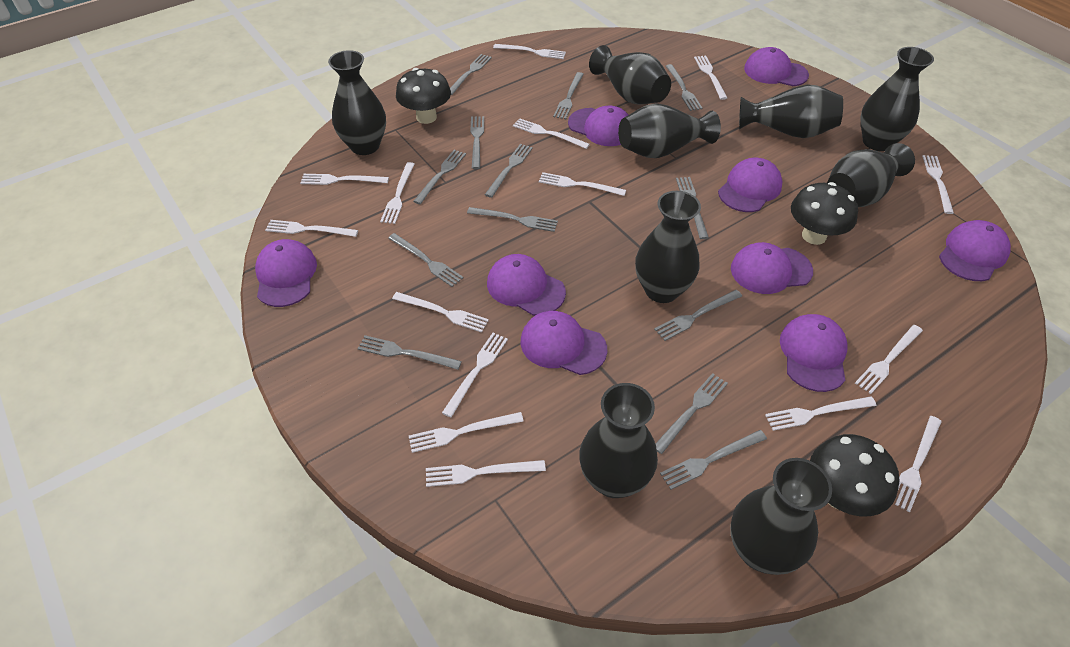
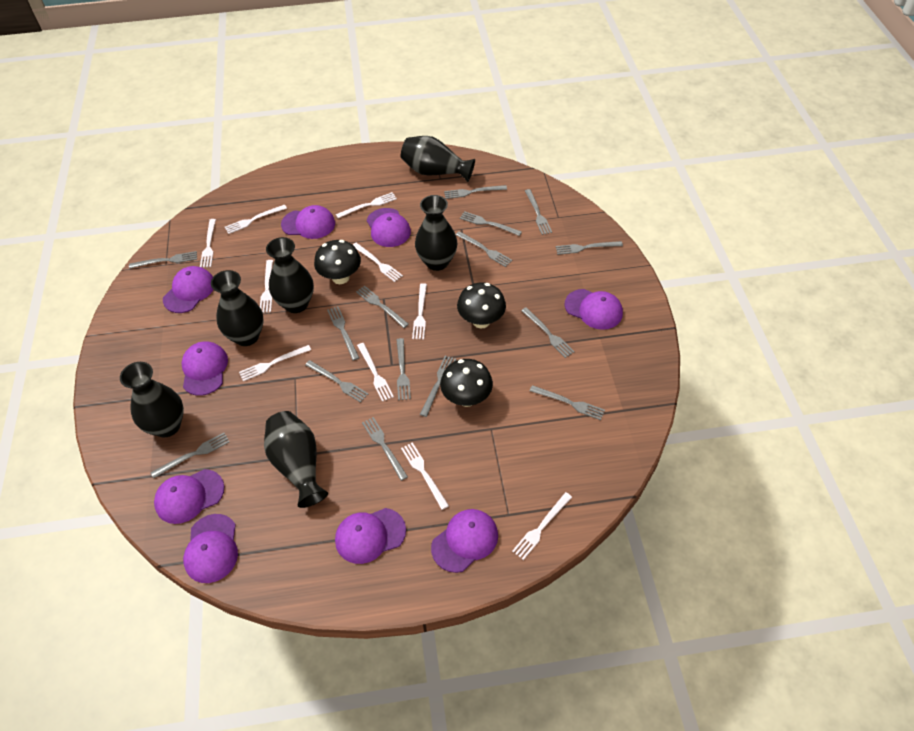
black vase: [328,50,386,155] [579,383,658,498] [589,45,671,104] [618,103,721,158] [635,191,701,303] [730,458,832,575] [739,84,843,138] [827,143,915,207] [860,47,934,151] = 9 -> [120,362,184,437] [211,270,264,346] [264,411,328,508] [266,237,314,313] [401,136,475,182] [415,195,457,271] = 6
grey fork: [357,335,462,370] [388,233,463,287] [413,150,466,204] [450,54,492,95] [467,207,558,232] [470,116,484,169] [485,144,533,198] [553,72,584,119] [654,290,742,341] [656,373,728,454] [660,430,767,490] [666,64,702,111] [676,177,709,239] = 13 -> [129,251,197,269] [150,433,229,479] [305,360,368,403] [327,306,359,360] [356,285,409,328] [362,417,408,481] [396,338,411,400] [420,356,456,417] [444,185,507,199] [455,231,512,267] [460,211,522,236] [521,307,575,358] [525,189,552,235] [530,385,605,420] [556,241,623,255] = 15
white fork: [265,220,358,237] [300,174,389,185] [380,162,415,224] [392,292,489,333] [409,412,524,453] [426,460,546,487] [442,333,508,417] [493,44,566,59] [513,118,590,149] [539,172,626,196] [694,56,727,100] [765,396,876,431] [855,325,923,394] [895,416,942,512] [922,155,954,214] = 15 -> [200,219,216,267] [225,205,287,234] [239,345,311,381] [260,260,273,313] [336,192,397,218] [353,243,403,282] [357,343,394,402] [401,442,449,510] [412,283,427,339] [512,492,572,560] = 10

